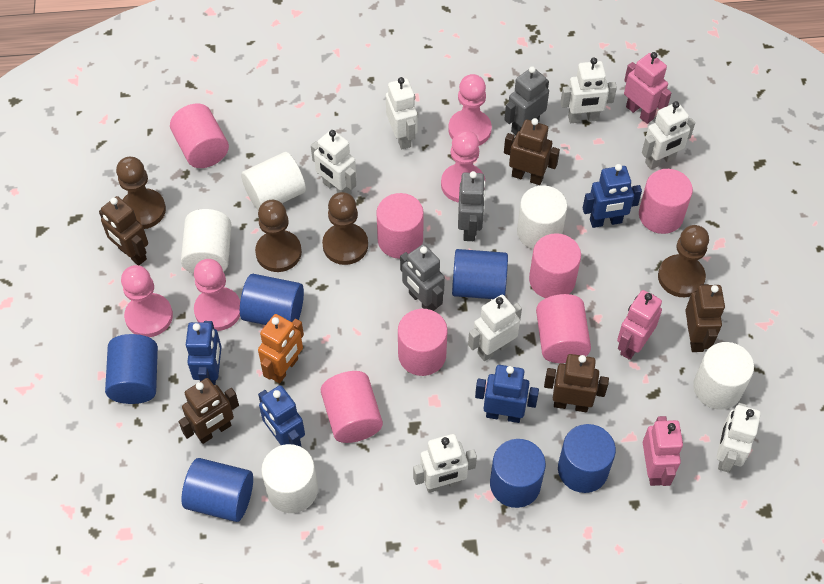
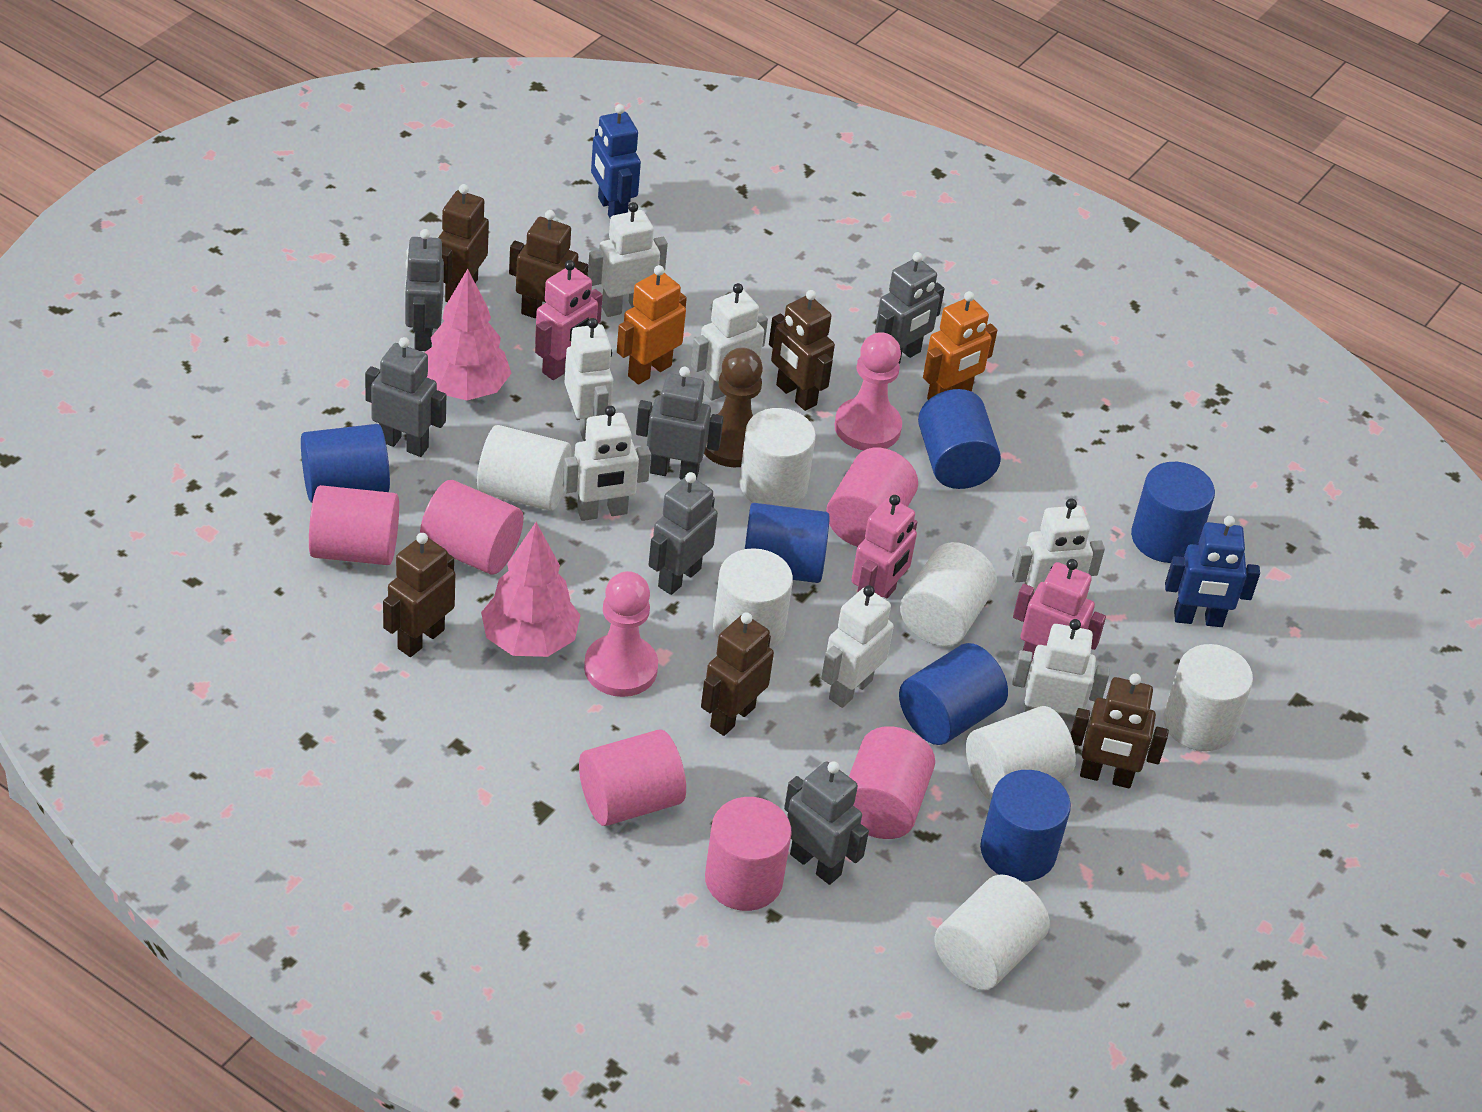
blue robot: [186,321,222,385] [258,385,305,447] [475,365,539,423] [583,164,642,228] = 4 -> [591,104,641,218] [1165,516,1260,627] = 2
brown pawn: [116,157,166,229] [255,200,302,272] [322,192,368,265] [658,225,709,297] = 4 -> [704,347,763,467] = 1
brown robot: [99,196,148,265] [178,378,239,444] [504,118,560,185] [544,354,609,412] [685,284,725,352] = 5 -> [383,533,455,657] [438,184,489,302] [509,210,588,318] [701,612,774,736] [769,290,835,411] [1071,674,1169,788] = 6
grey robot: [400,244,445,311] [458,171,486,241] [504,66,549,135] = 3 -> [365,337,446,457] [405,229,444,351] [636,367,724,480] [649,472,718,595] [784,761,869,885] [875,252,945,364] = 6
orange robot: [258,314,304,383] = 1 -> [617,265,687,385] [923,291,997,400] = 2
pink cylinder: [170,103,229,168] [321,371,383,443] [376,193,424,259] [398,309,448,376] [529,233,581,298] [536,294,591,363] [639,169,693,234] = 7 -> [309,485,399,565] [420,480,523,575] [579,729,686,826] [705,797,792,911] [826,448,918,547] [849,726,935,839] = 6
pink pawn: [121,265,173,337] [194,259,240,331] [441,130,485,203] [449,74,492,145] = 4 -> [584,571,658,697] [834,332,902,450] = 2
pink tree: none = 0 -> [424,269,512,400] [481,522,581,657] = 2
white cylinder: [181,209,231,274] [241,152,306,211] [261,444,318,513] [517,185,567,249] [693,342,754,410] = 5 -> [477,425,572,511] [713,548,793,649] [739,408,816,507] [900,542,997,646] [934,874,1050,990] [966,706,1076,801] [1163,644,1253,751] = 7

